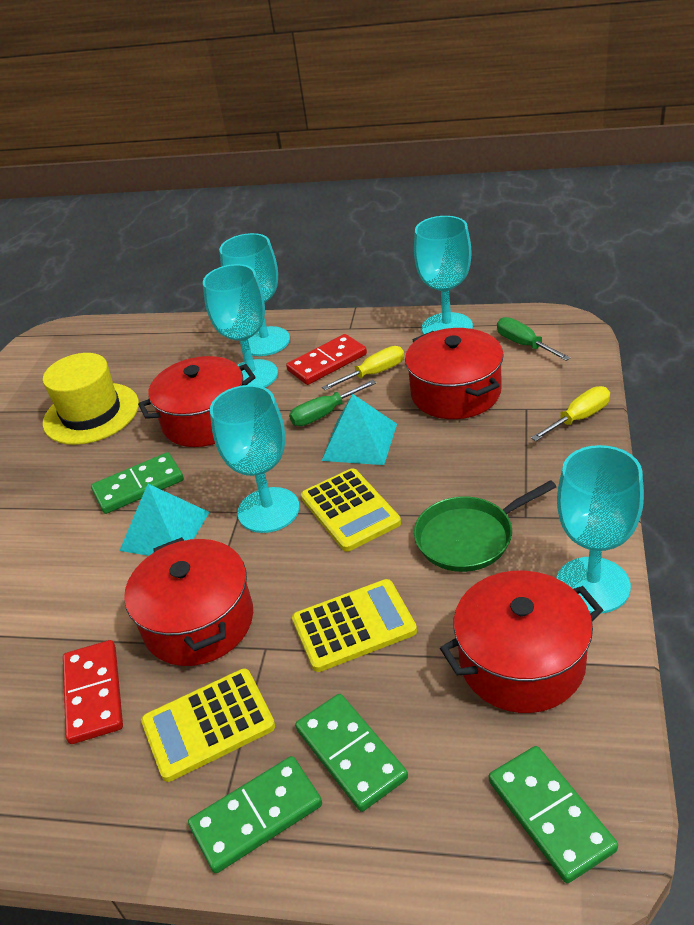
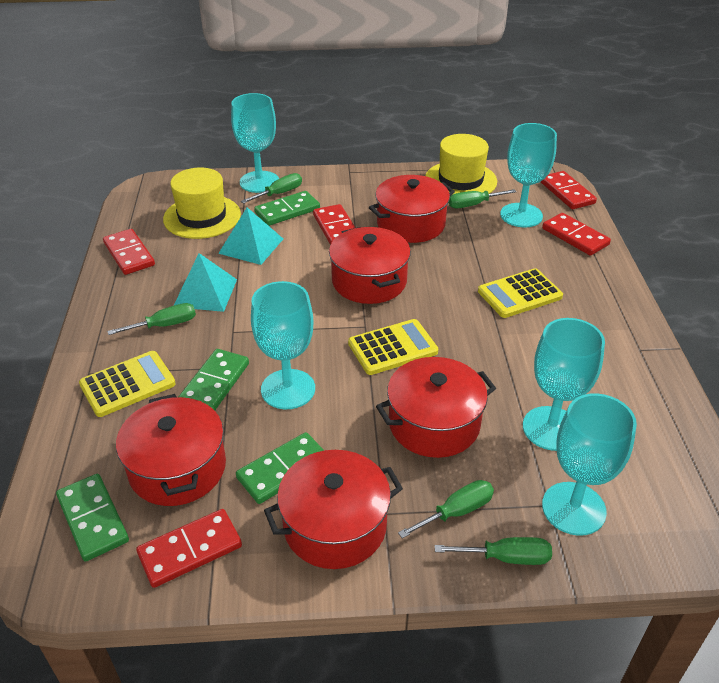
green pan: [414,480,556,572] = 1 -> none = 0
green screwdriver: [289,380,376,426] [497,317,571,361] = 2 -> [107,303,196,335] [241,173,302,204] [398,480,494,538] [435,537,552,565] [448,189,517,208] = 5
red domino: [63,640,123,744] [286,334,367,385] = 2 -> [103,229,155,275] [136,509,242,588] [313,204,356,245] [541,171,597,209] [542,213,611,256] = 5
red pot: [124,537,253,666] [138,356,256,447] [405,328,504,419] [440,571,603,713] = 4 -> [116,394,226,506] [264,450,403,569] [329,227,411,304] [369,175,455,243] [376,357,496,458] = 5
yellow hat: [43,353,139,445] = 1 -> [163,168,241,239] [425,134,497,195] = 2
yellow screwdriver: [322,346,404,390] [531,386,610,441] = 2 -> none = 0

